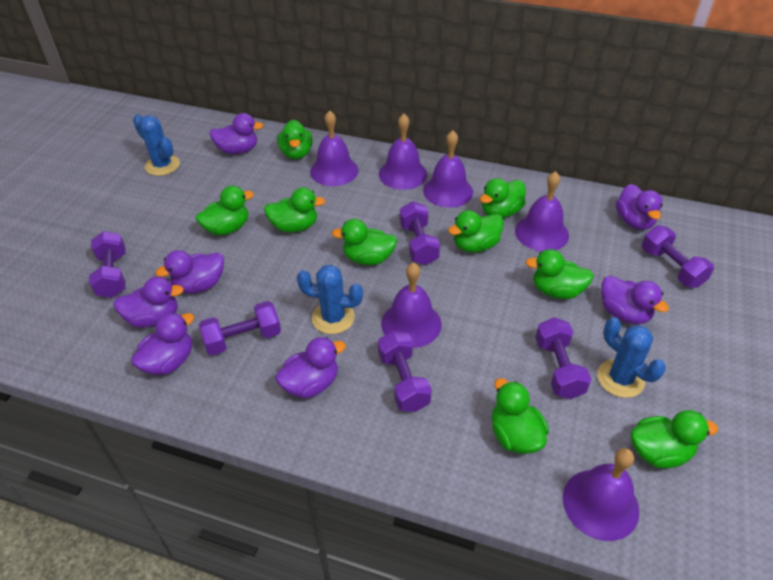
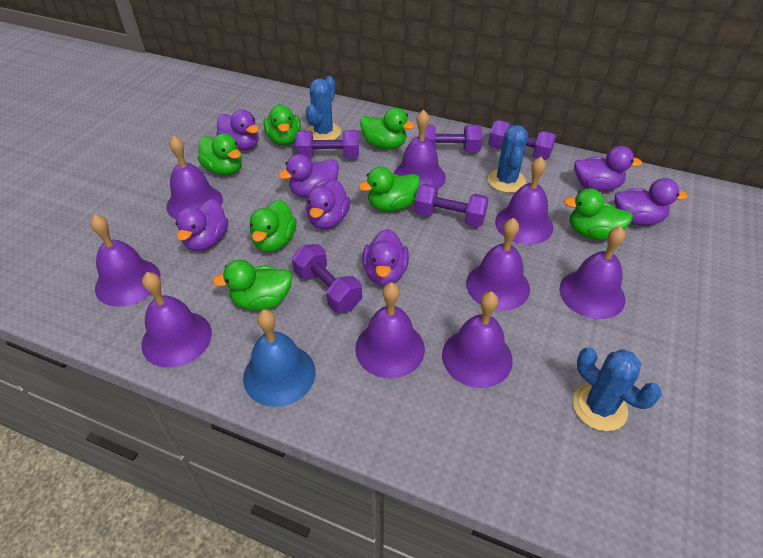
blue bell: none = 0 -> [243,309,316,407] = 1
green duck: [196,186,254,235] [264,187,325,232] [277,120,312,159] [332,219,397,265] [448,210,504,253] [480,178,526,218] [492,378,549,454] [526,249,594,299] [631,410,718,469] = 9 -> [198,133,242,176] [212,260,292,311] [250,200,297,252] [264,104,301,145] [359,167,420,212] [360,108,415,149] [564,189,633,240] = 7
purple bell: [310,110,358,186] [379,114,427,190] [381,262,442,348] [423,130,473,208] [515,171,569,252] [563,448,639,541] = 6 -> [90,214,160,307] [141,272,212,368] [166,135,223,220] [355,282,425,378] [393,110,446,189] [442,292,513,388] [466,218,530,311] [495,157,553,245] [559,226,625,319] = 9
purple dumbbell: [89,231,125,298] [199,301,281,355] [378,331,432,412] [400,201,440,265] [535,317,591,399] [642,225,714,288] = 6 -> [292,244,362,313] [295,130,359,159] [414,183,489,227] [425,124,482,152] [488,120,556,160] = 5

